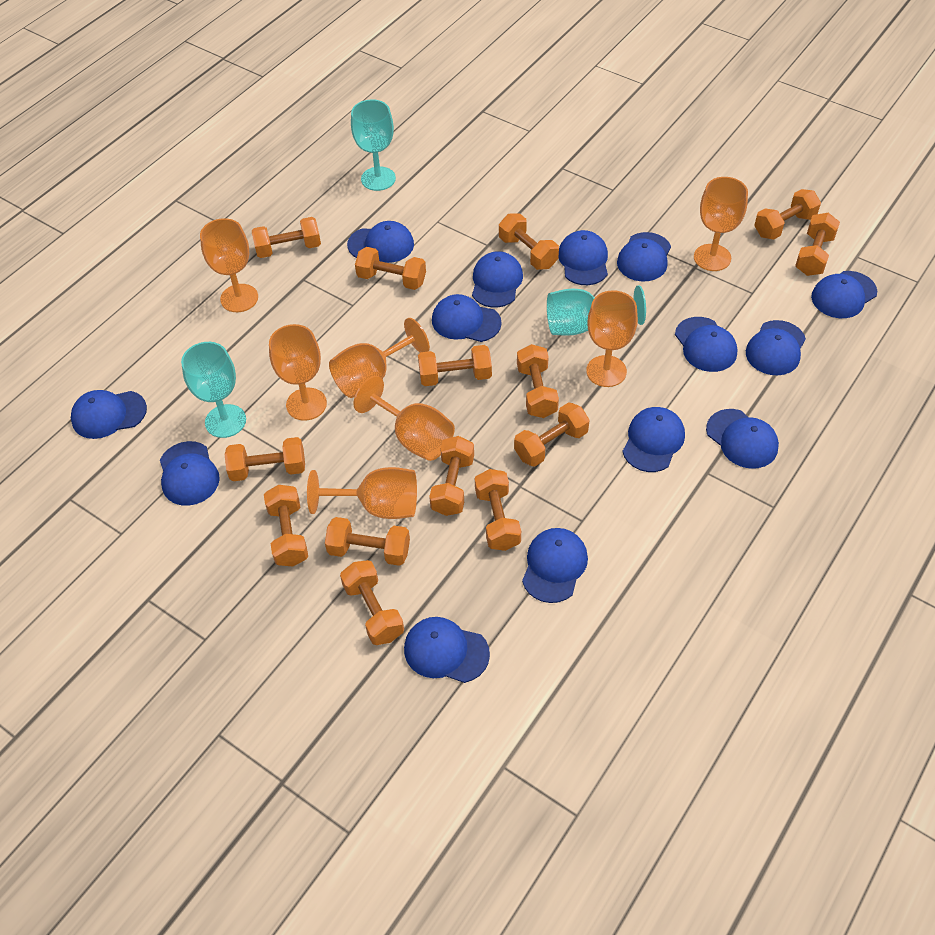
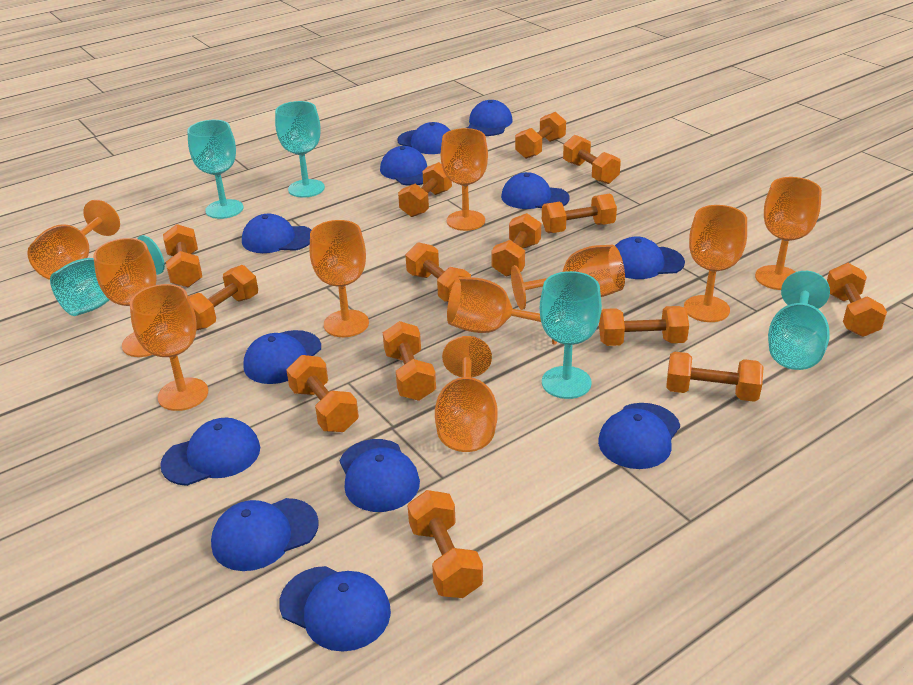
blue cap: [71,390,147,439] [160,441,220,506] [347,221,414,263] [404,617,490,683] [432,294,502,342] [472,251,523,307] [522,528,588,603] [559,230,608,285] [617,232,671,281] [623,407,685,472] [675,317,738,372] [706,409,779,469] [746,320,806,375] [811,271,877,318] = 14 -> [160,418,260,486] [211,498,319,571] [242,213,311,253] [243,330,321,384] [279,566,391,651] [340,439,420,512] [380,146,427,186] [397,122,451,154] [468,100,513,136] [501,172,570,209] [598,403,680,469] [615,236,685,279] = 12
orange goblet: [200,218,258,312] [269,324,327,421] [307,467,417,519] [329,318,430,398] [353,376,455,461] [586,290,638,387] [694,177,748,271] = 7 -> [27,200,120,280] [93,238,157,357] [130,284,208,411] [310,220,369,337] [435,336,498,452] [441,128,488,231] [447,277,557,345] [511,245,625,310] [684,205,747,322] [755,177,822,290] = 10
turquoise goblet: [181,342,246,438] [351,99,396,191] [547,285,646,336] = 3 -> [50,235,165,316] [187,120,243,219] [275,101,325,198] [540,271,602,399] [768,271,830,370] = 5

